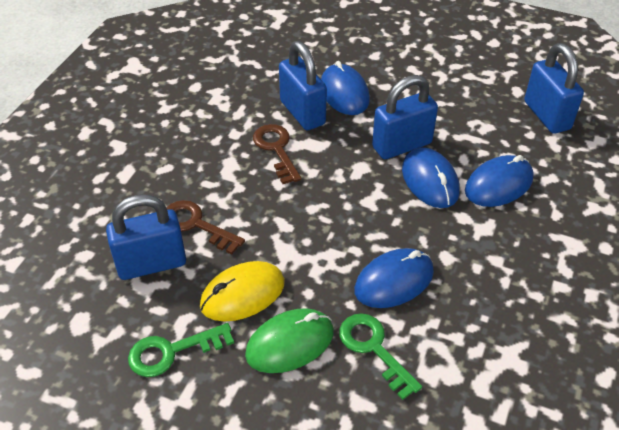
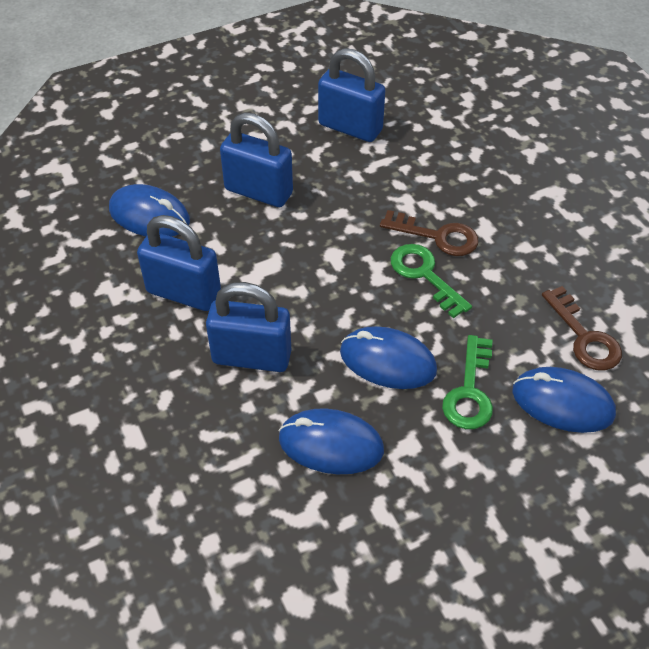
green mouse: [245,308,334,373] = 1 -> none = 0
yellow mouse: [200,261,285,322] = 1 -> none = 0

